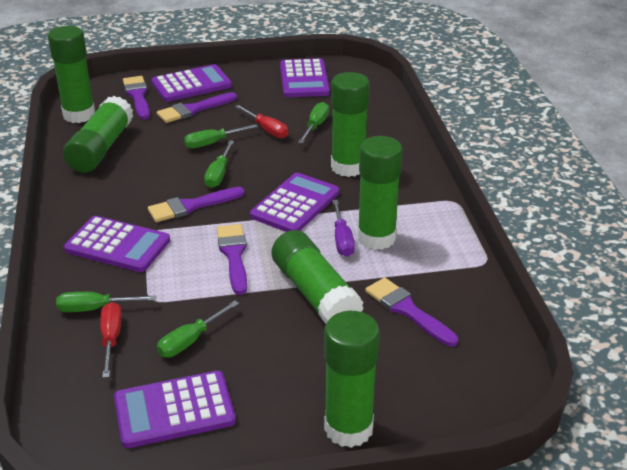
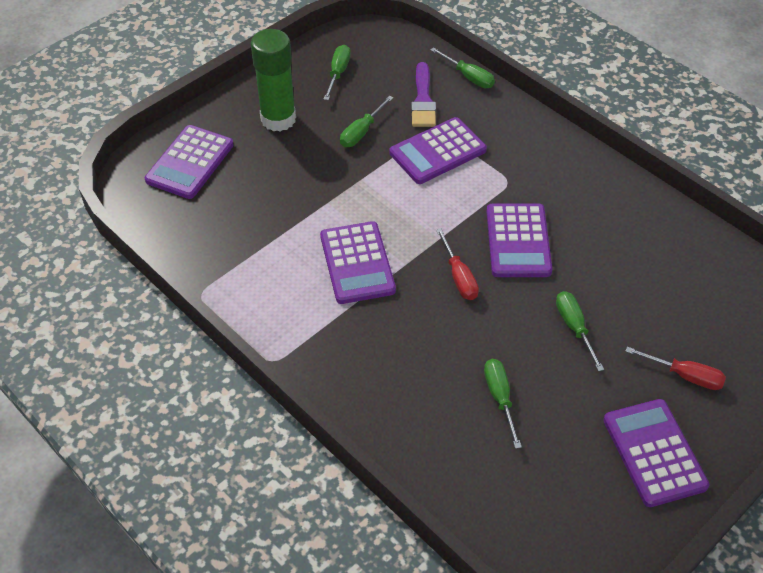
green glue stick: [48,26,95,123] [63,96,133,173] [271,230,364,324] [324,311,380,448] [331,72,370,177] [357,136,403,250] = 6 -> [251,29,296,132] = 1
purple brush: [123,76,150,120] [148,187,245,222] [157,92,237,123] [217,224,247,295] [365,277,458,346] = 5 -> [411,62,436,127] = 1
purple screwdriver: [332,200,355,257] = 1 -> none = 0

